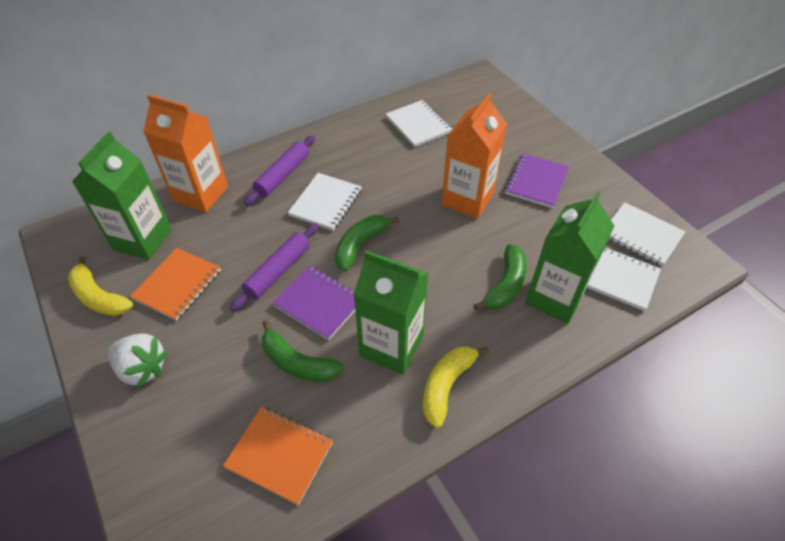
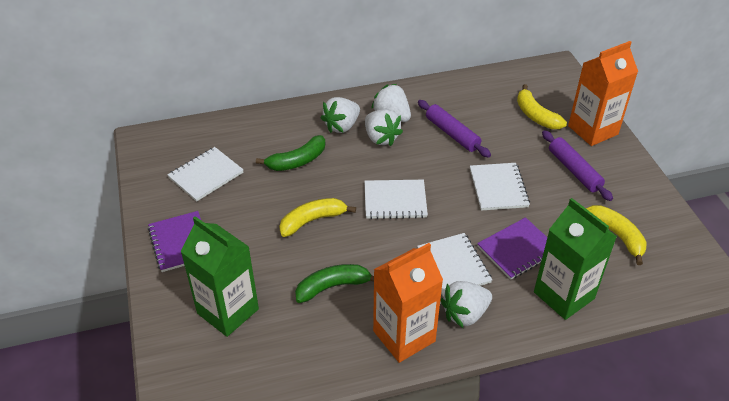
green banana: [262,320,344,381] [335,215,400,272] [474,244,527,310] = 3 -> [256,135,325,171] [295,264,374,303] = 2
green carton: [72,131,172,260] [353,250,429,375] [525,192,615,324] = 3 -> [180,216,259,337] [534,198,617,320] = 2
orange notebook: [130,248,221,321] [223,407,333,505] = 2 -> none = 0
white strawberry: [108,333,168,388] = 1 -> [321,97,360,133] [365,109,403,146] [371,84,411,122] [441,281,492,328] = 4
yellow banana: [68,256,133,316] [423,346,489,428] = 2 -> [279,198,356,237] [517,84,567,129] [586,205,647,265] = 3

